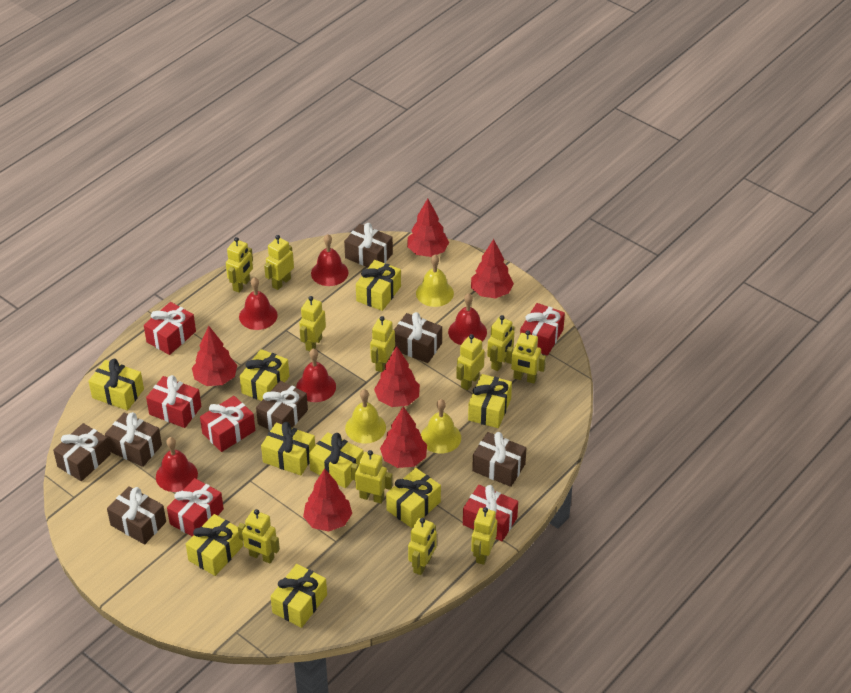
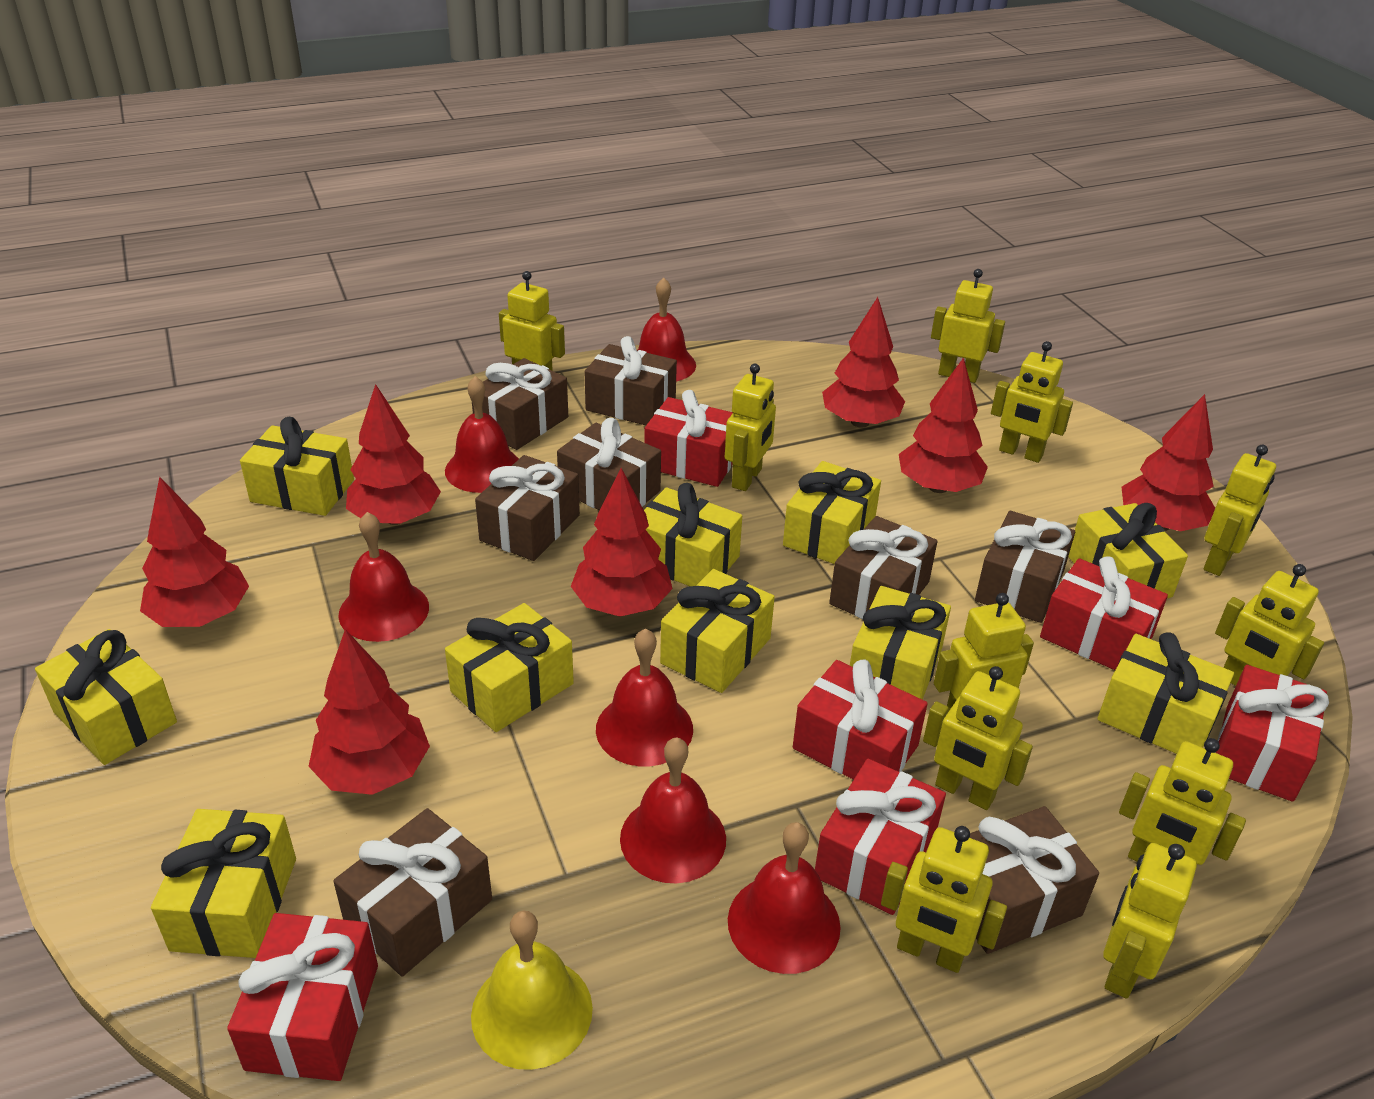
brown gift: [53,423,111,481] [105,412,162,467] [107,486,166,545] [256,381,308,431] [344,223,393,267] [394,312,442,363] [472,432,526,487] = 7 -> [333,808,492,977] [472,358,568,450] [475,455,580,561] [557,418,661,510] [584,336,677,425] [829,516,938,619] [969,806,1099,954] [975,511,1075,623] = 8
red bell: [156,437,198,492] [239,277,278,330] [296,348,336,402] [311,234,349,286] [448,293,487,345] = 5 -> [338,512,429,642] [445,376,519,493] [596,628,693,766] [620,737,726,883] [637,277,696,382] [728,822,841,974] = 6
red tree: [192,326,237,386] [303,468,352,532] [374,346,420,407] [380,406,427,468] [407,199,449,257] [471,239,514,298] = 6 -> [140,477,249,627] [308,629,430,795] [346,384,441,525] [571,468,673,617] [822,297,905,428] [899,357,988,493] [1122,394,1215,531] = 7
yellow bell: [345,389,386,443] [416,255,454,307] [421,399,461,453] = 3 -> [471,910,593,1070] = 1
yellow gift: [89,359,144,411] [186,514,243,576] [240,349,289,401] [261,422,315,475] [270,564,327,628] [309,432,364,488] [356,260,401,311] [386,468,441,528] [468,374,512,428] = 9 -> [35,629,177,765] [151,809,296,958] [240,417,354,516] [445,603,574,732] [644,483,742,586] [660,569,775,693] [783,461,881,564] [850,586,951,700] [1068,503,1188,598] [1098,632,1234,754] = 10

